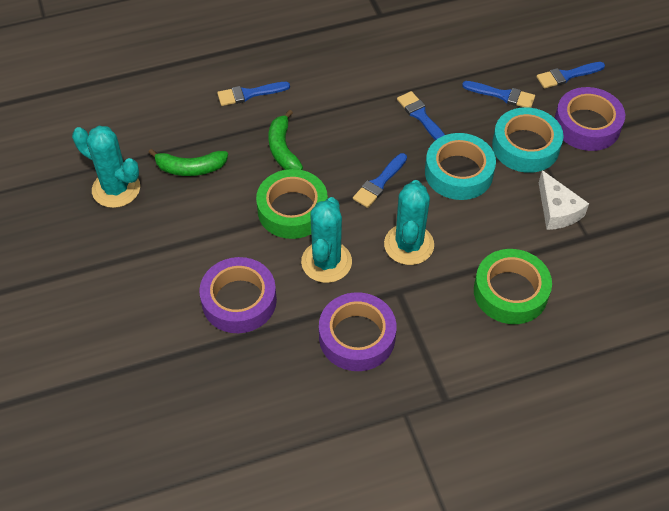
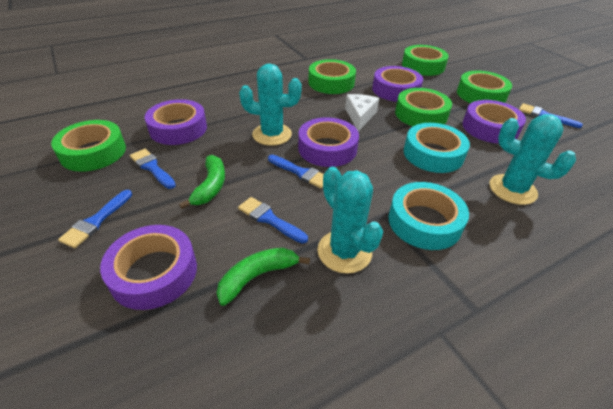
green tape: [256,169,328,239] [474,249,552,324] = 2 -> [51,120,126,172] [308,59,356,94] [395,88,452,126] [402,45,449,76] [457,71,512,103] = 5
purple tape: [199,257,277,333] [319,292,396,371] [555,87,625,151] = 3 -> [100,225,197,310] [145,99,207,145] [298,117,359,167] [372,66,423,102] [462,100,526,144] = 5

